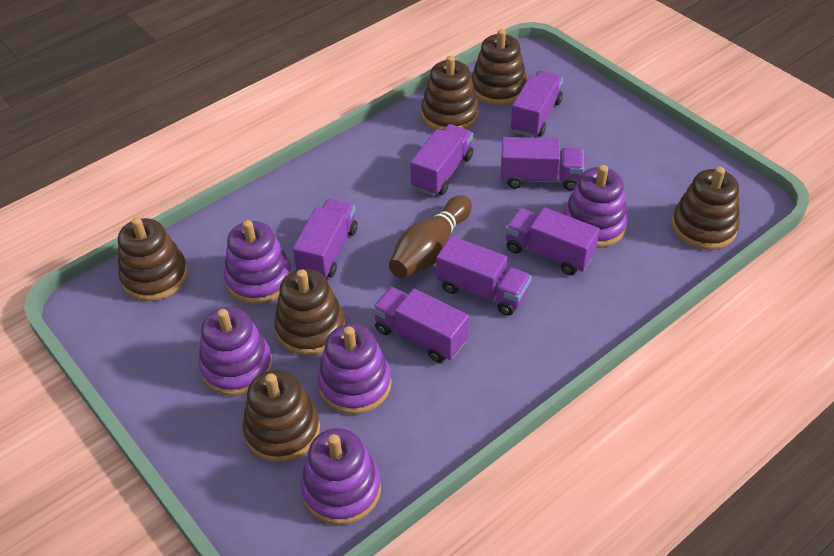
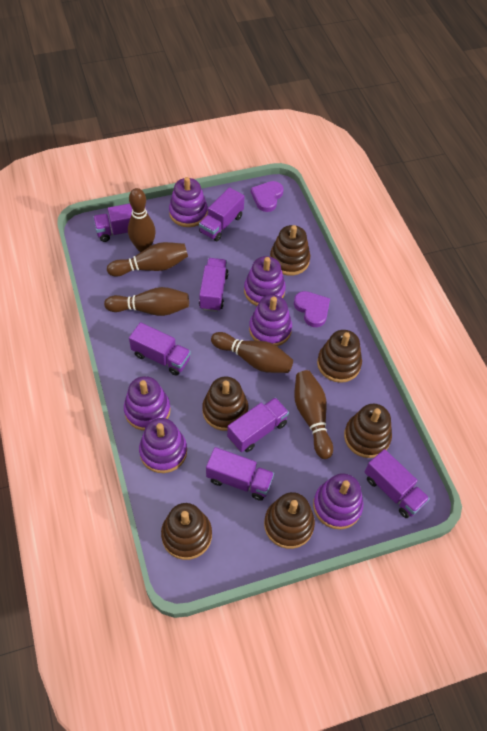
brown bowling pin: [389,195,472,278] = 1 -> [104,287,189,316] [107,242,188,277] [128,188,156,252] [211,332,293,373] [294,370,333,459] = 5
purple heart: none = 0 -> [251,181,284,212] [294,291,330,327] = 2
purple stacking toy: [198,307,273,396] [224,220,292,304] [301,428,381,525] [317,324,391,414] [563,165,628,248] = 5 -> [124,376,171,431] [139,418,187,473] [169,177,208,227] [244,256,286,306] [249,295,292,346] [313,473,363,529] = 6

